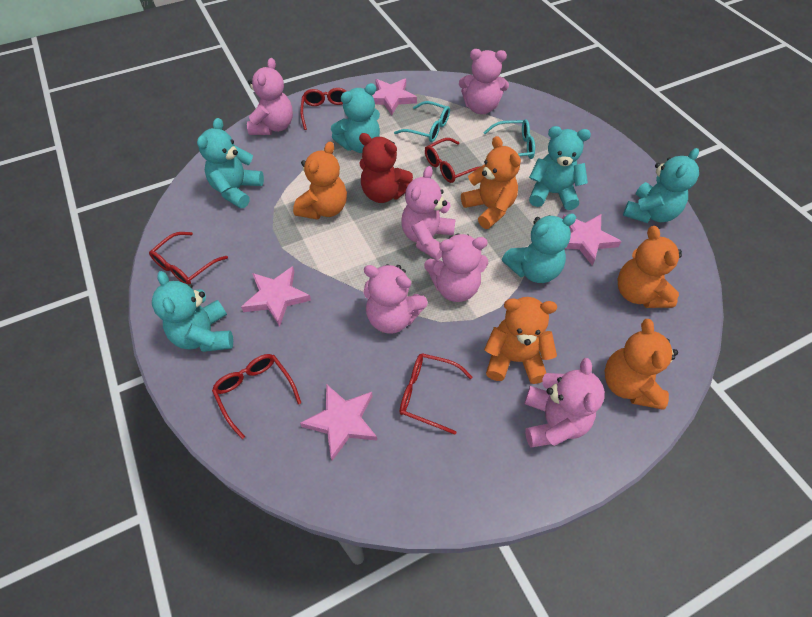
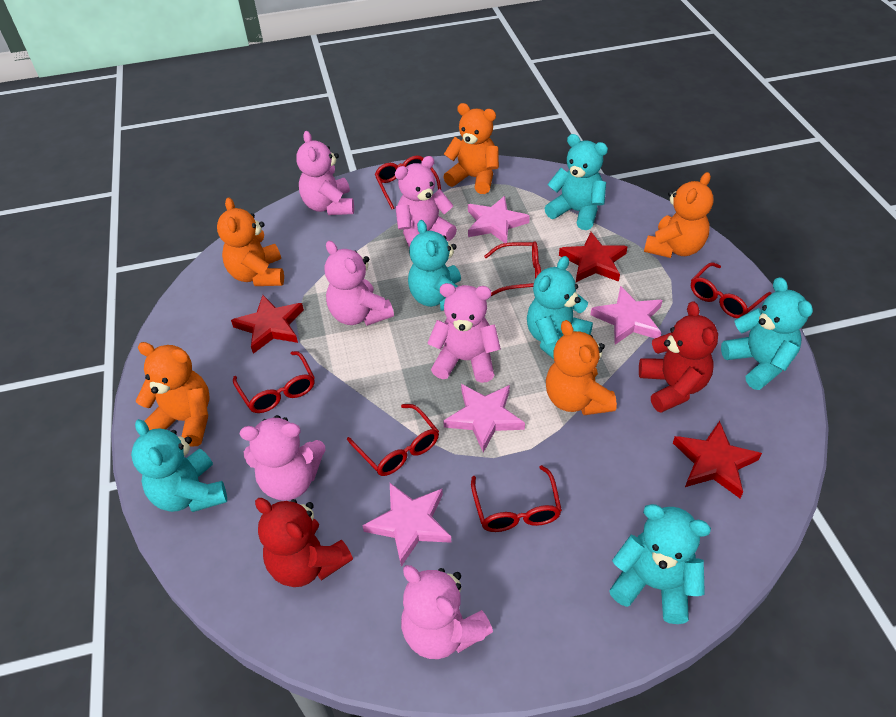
red glasses: [149,232,228,285] [212,354,301,439] [300,88,346,130] [399,353,473,435] [425,138,481,183] = 5 -> [233,351,315,413] [347,404,439,476] [375,156,441,210] [471,465,562,532] [484,241,541,296] [691,262,771,318] = 6
red star: none = 0 -> [231,295,304,354] [559,232,627,282] [673,421,762,498] = 3
red teddy bear: [359,133,413,203] = 1 -> [255,498,353,587] [639,301,718,413] = 2
turquoise glasses: [394,101,450,142] [483,119,535,159] = 2 -> none = 0

